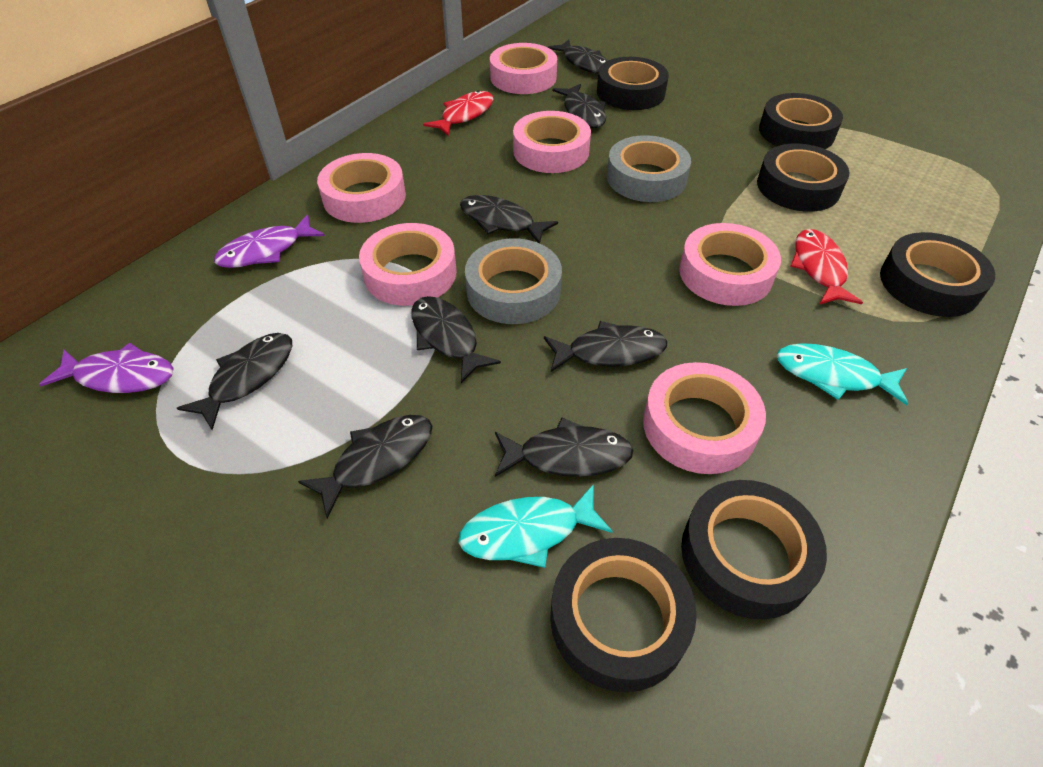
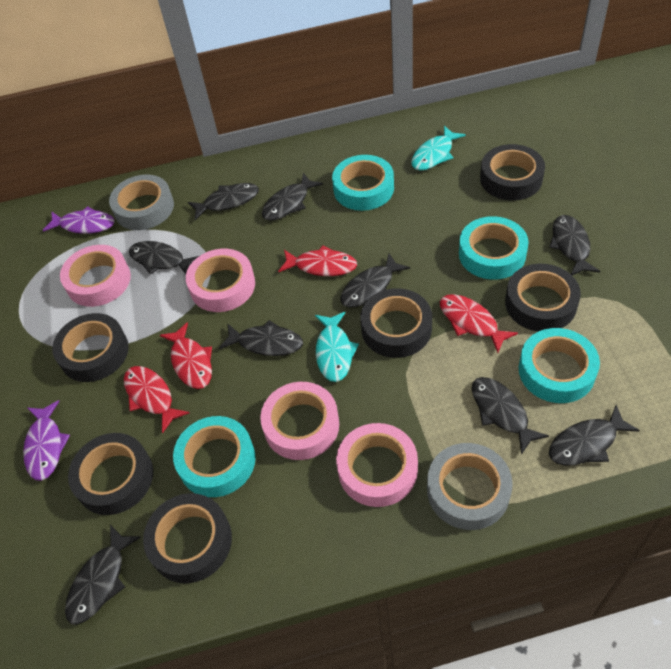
black fish: [177,333,292,430] [298,415,432,518] [411,296,501,383] [460,195,558,243] [495,418,633,477] [544,321,667,372] [548,40,608,73] [553,84,606,128] = 8 -> [65,525,141,625] [129,241,199,275] [188,183,259,220] [219,320,303,356] [262,173,323,221] [341,254,410,307] [472,377,549,455] [549,215,600,275] [549,405,640,466] = 9
pink tape: [317,153,406,223] [359,223,456,306] [490,43,557,94] [513,111,591,173] [643,362,766,474] [679,223,781,306] = 6 -> [60,245,131,307] [186,249,255,312] [260,382,339,460] [336,423,418,507] = 4
red fish: [423,90,494,136] [790,229,863,305] = 2 -> [124,366,190,433] [160,322,212,389] [278,245,357,276] [440,294,518,353] = 4
turquoise tape: none = 0 -> [173,416,256,497] [332,155,394,211] [459,216,529,280] [519,328,600,403] = 4

